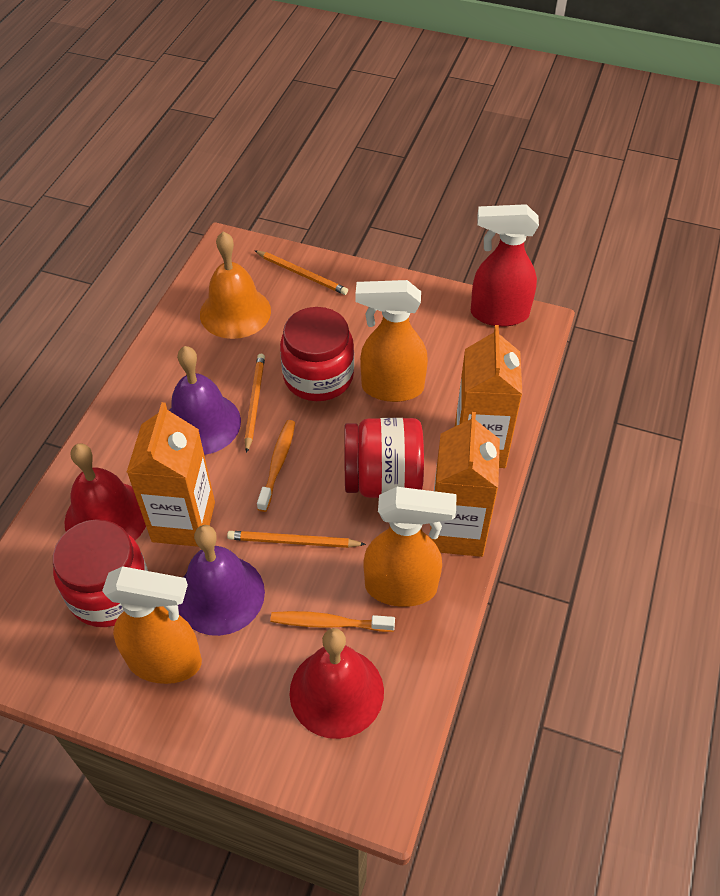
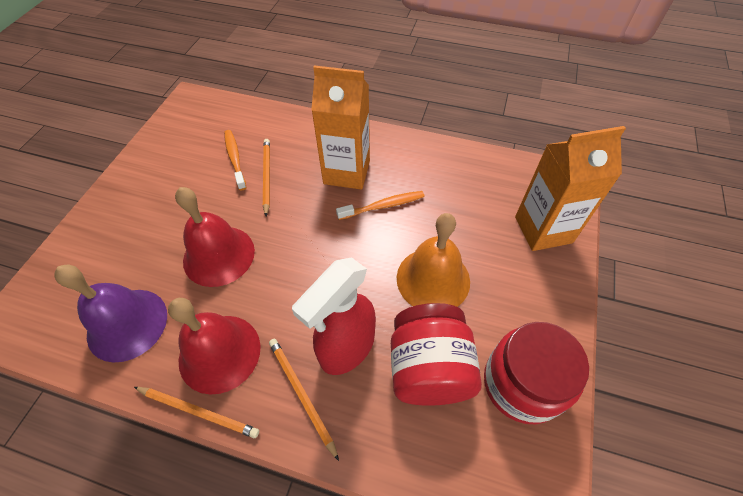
orange carton: [127,402,215,547] [430,412,500,557] [455,325,522,468] = 3 -> [311,66,370,190] [515,126,626,251] = 2
orange spray bottle: [102,566,202,684] [355,280,428,402] [364,487,456,607] = 3 -> none = 0
purple bell: [169,346,241,455] [178,525,265,636] = 2 -> [54,264,167,363] = 1
red jar: [53,519,148,627] [280,307,354,401] [344,418,424,498] = 3 -> [391,303,482,406] [484,322,589,424] = 2

